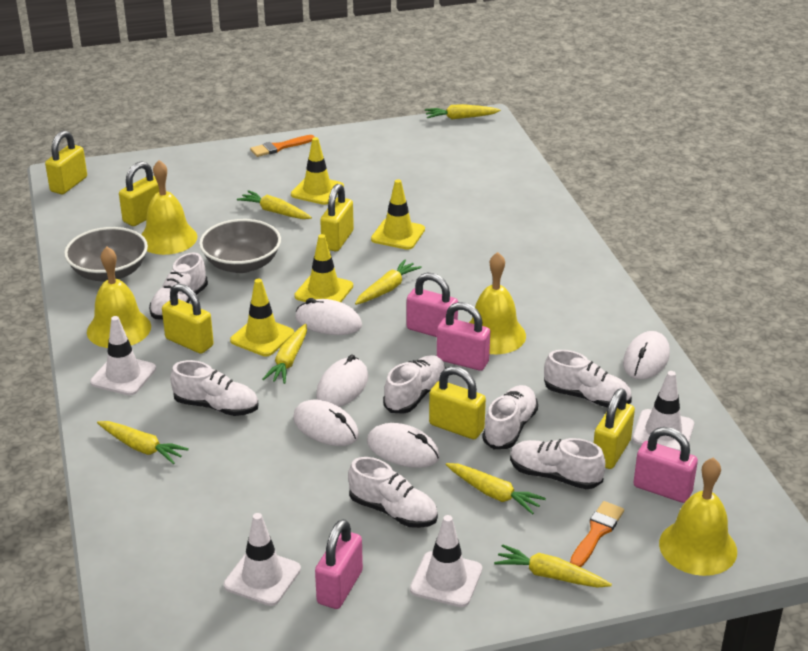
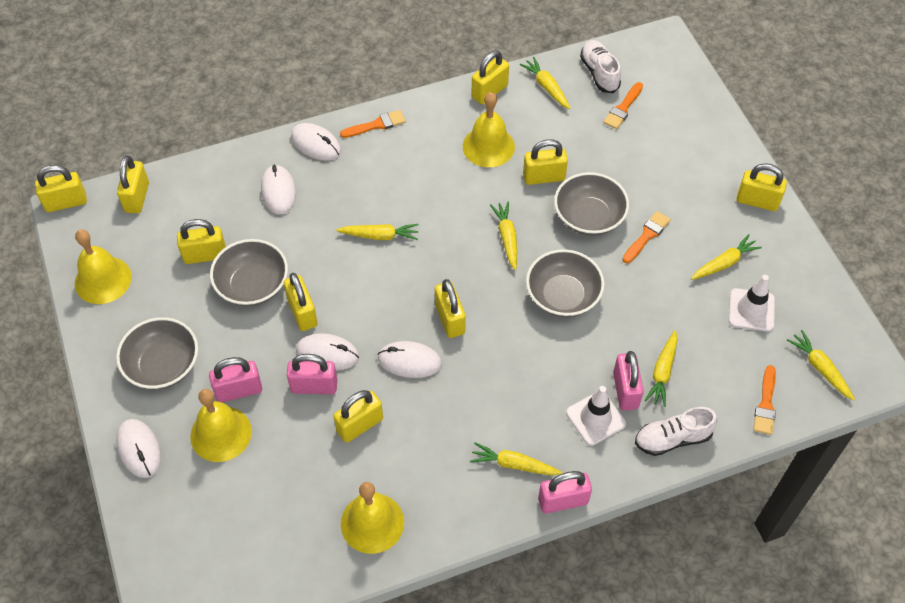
grey bowl: [64,227,148,282] [199,219,281,273] = 2 -> [116,317,198,389] [210,239,288,306] [526,249,604,317] [554,172,629,236] = 4
orange brush: [250,135,315,157] [570,501,624,567] = 2 -> [340,110,406,138] [603,82,643,129] [622,211,671,263] [753,365,776,435] = 4
white shoe: [149,253,208,320] [170,360,258,416] [348,457,438,528] [383,355,446,414] [482,385,538,449] [510,438,606,489] [544,350,632,408] = 7 -> [580,40,621,93] [635,407,718,456] = 2
white traffic cone: [90,316,156,396] [224,513,301,606] [410,515,482,607] [632,371,694,451] = 4 -> [566,386,626,446] [729,275,775,332] = 2
yellow padlock: [45,131,87,194] [119,161,159,226] [162,284,214,354] [320,184,354,251] [429,366,486,439] [594,388,635,469] = 6 -> [35,165,87,212] [117,156,149,214] [177,219,226,264] [284,273,318,331] [333,390,383,443] [435,279,466,338] [472,50,509,104] [523,139,568,185] [737,163,787,211] = 9
yellow traffic cone: [230,279,294,356] [291,137,344,205] [294,234,353,302] [371,179,425,250] = 4 -> none = 0

